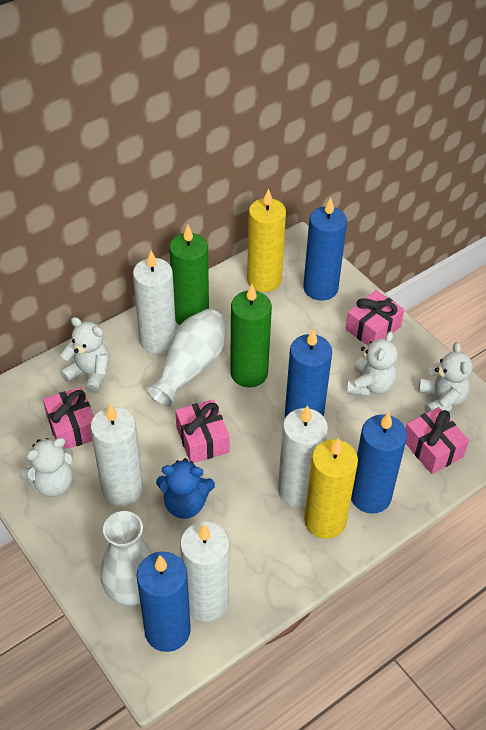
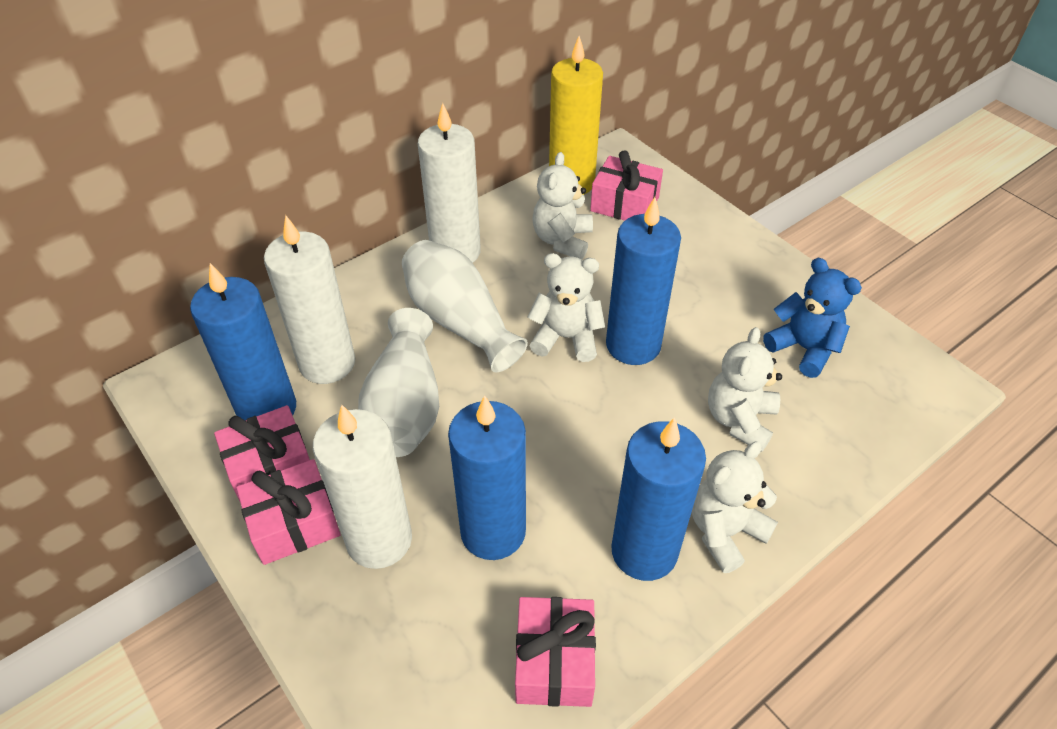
green candle: [169,225,209,325] [230,284,272,387] = 2 -> none = 0
white candle: [90,404,143,506] [133,251,176,354] [180,522,229,622] [278,405,328,507] = 4 -> [264,215,355,384] [313,405,412,569] [418,103,481,263] = 3
yellow candle: [247,188,286,292] [304,438,358,539] = 2 -> [549,36,603,195] = 1

